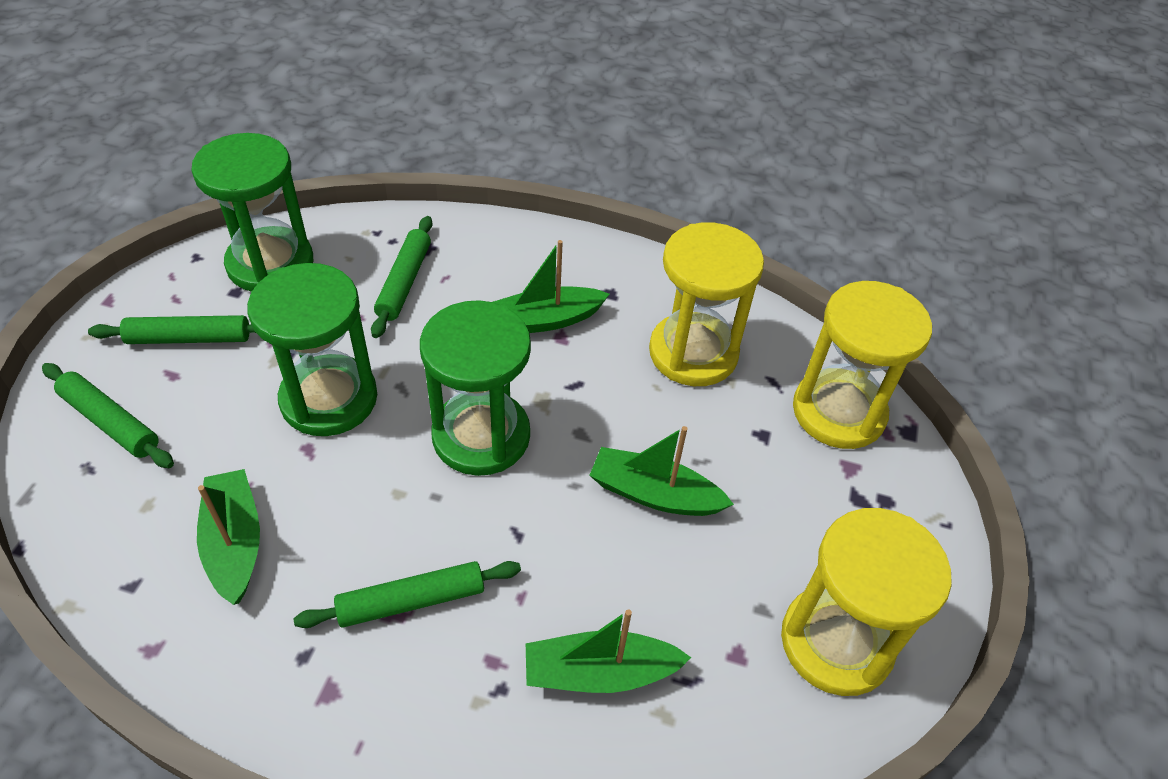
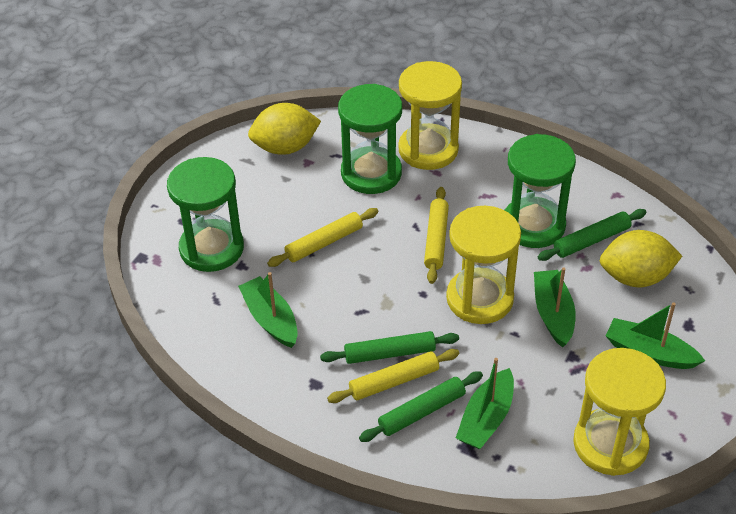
green rolling pin: [42,363,174,468] [88,315,256,344] [294,561,521,628] [371,216,432,338] = 4 -> [320,331,459,364] [359,371,483,442] [538,209,646,261] = 3
yellow lemon: none = 0 -> [248,103,321,155] [600,230,682,287] = 2
yellow rolling pin: none = 0 -> [267,208,378,267] [327,349,459,403] [424,187,449,284] = 3

